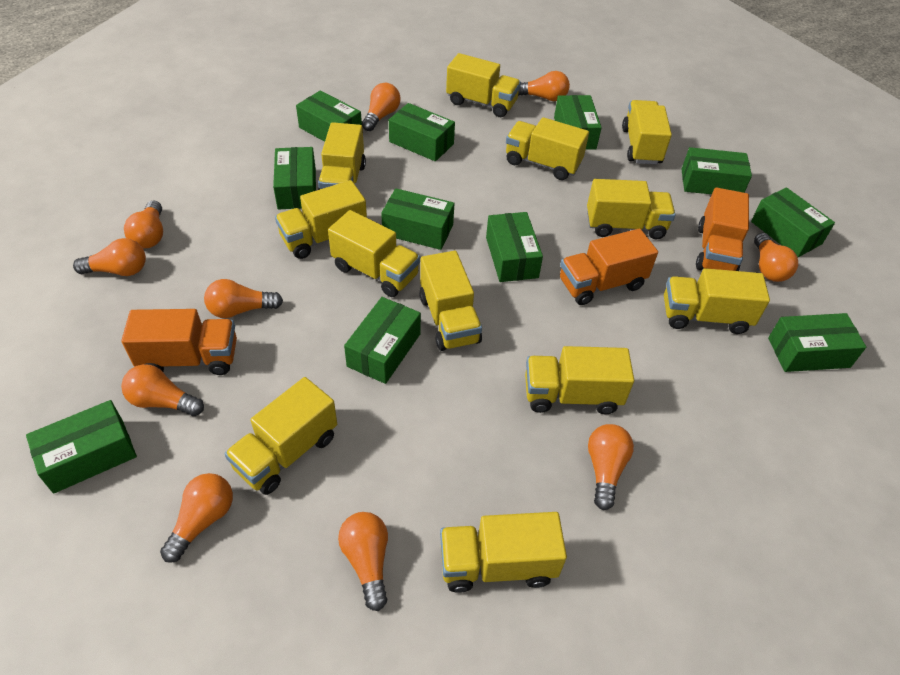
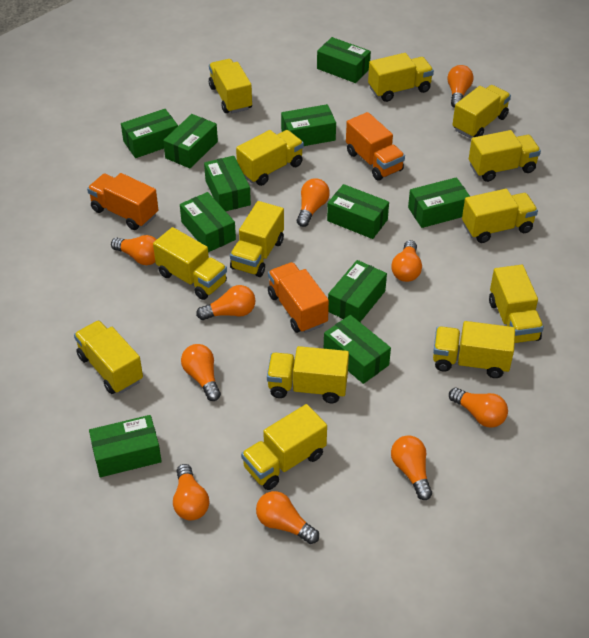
yellow truck: [225,377,337,495] [275,180,367,259] [318,122,366,190] [328,210,420,297] [419,251,482,351] [440,512,567,593] [446,53,521,117] [506,117,589,180] [525,346,634,414] [587,179,676,239] [622,100,672,165] [664,268,770,334] = 12 -> [74,320,143,394] [153,227,227,300] [209,59,252,114] [230,201,284,277] [236,130,304,186] [241,404,327,490] [267,346,349,403] [368,53,434,102] [433,321,515,378] [452,85,511,138] [462,189,538,243] [469,130,541,182] [489,265,544,343] = 13

